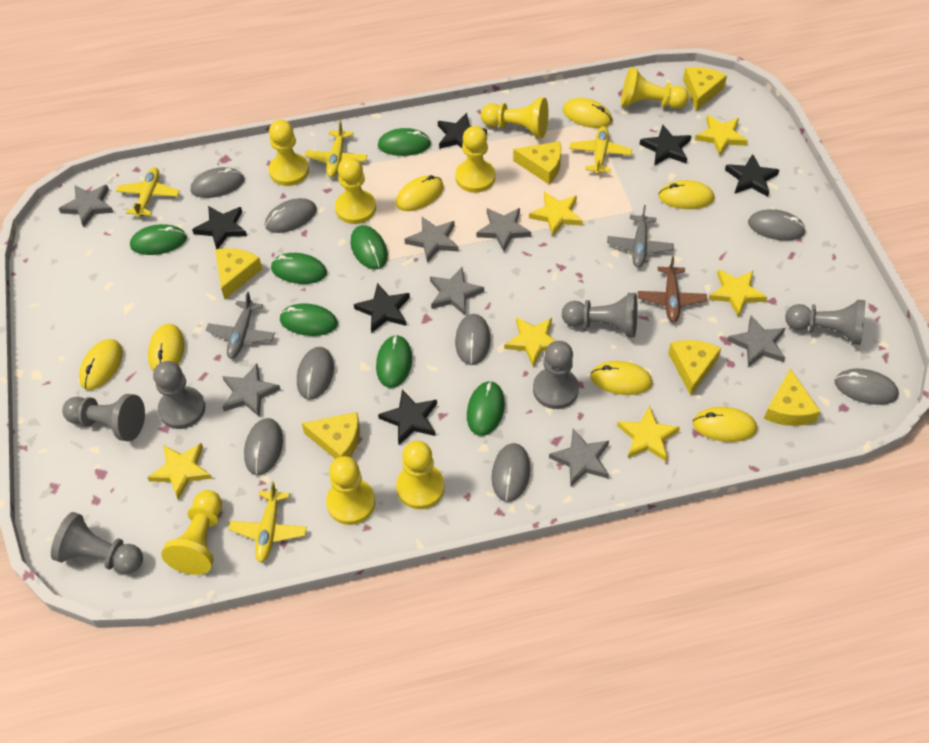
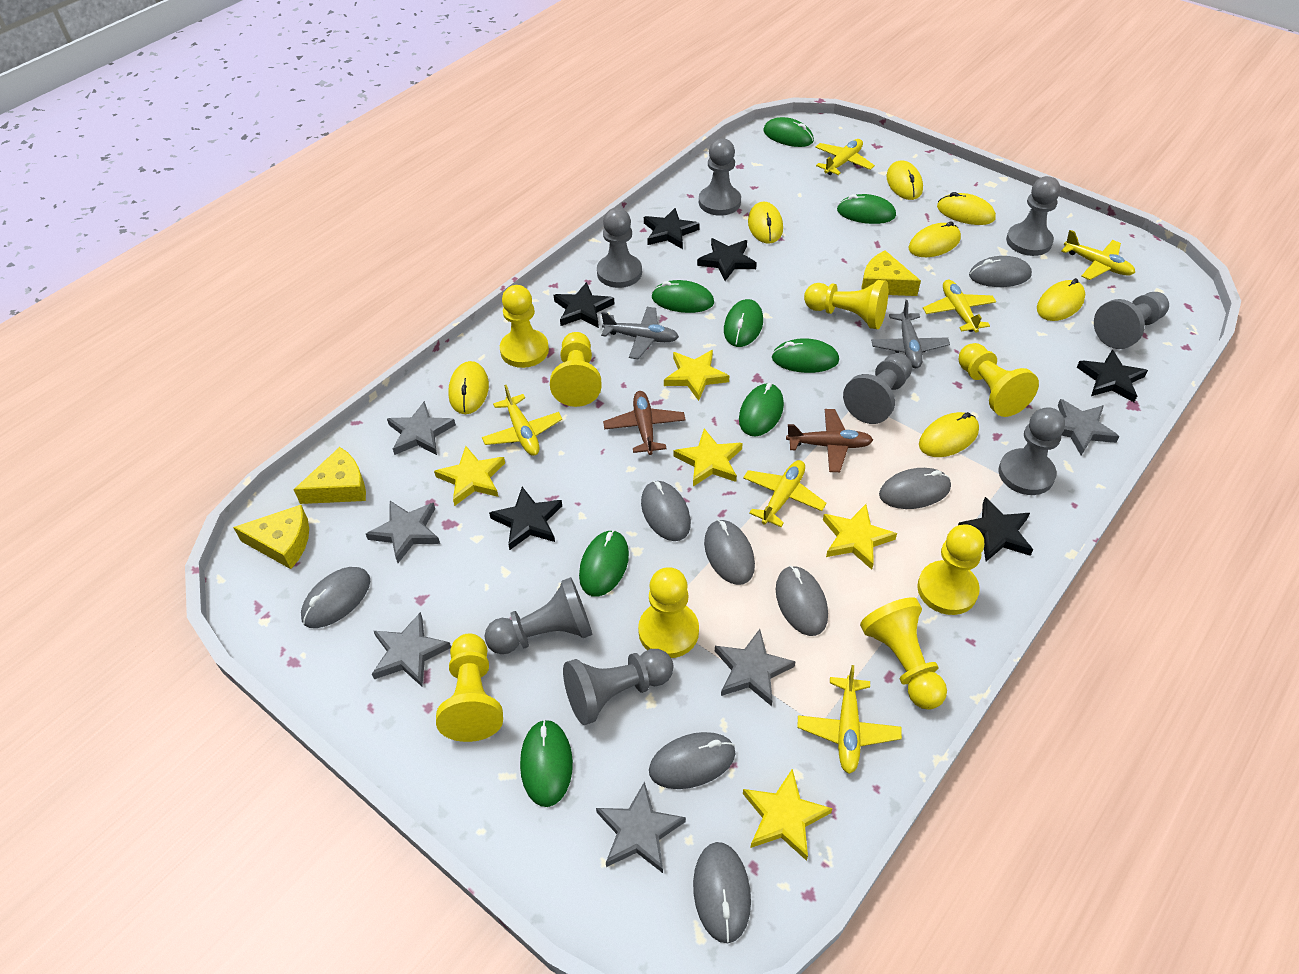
brown plane: [638,256,707,322] = 1 -> [603,391,686,455] [786,409,873,472] = 2
green mouse: [130,224,187,255] [271,253,327,284] [279,303,338,336] [351,225,388,270] [376,335,412,388] [378,128,431,156] [467,381,505,436] = 7 -> [520,720,573,807] [579,530,629,597] [652,280,714,313] [724,299,763,347] [739,383,784,436] [763,117,814,147] [772,338,839,373] [837,194,896,224] = 8
grey pawn: [51,512,143,574] [62,394,145,441] [153,361,205,429] [533,341,579,409] [562,293,637,337] [785,300,866,345] = 6 -> [485,577,592,654] [563,649,673,725] [597,208,642,288] [699,138,741,216] [843,353,912,424] [998,407,1065,495] [1006,176,1061,256] [1094,292,1169,349] = 8
grey star: [59,185,114,227] [222,364,281,417] [405,217,458,263] [430,267,484,316] [477,208,531,252] [549,429,609,486] [727,316,785,367] = 7 -> [366,501,440,563] [372,612,451,686] [387,401,456,455] [596,781,686,873] [715,629,796,706] [1058,399,1120,456] = 6
yellow cheese: [215,248,262,299] [302,412,360,459] [513,141,561,184] [668,340,721,395] [683,67,727,111] [764,368,821,426] = 6 -> [233,505,309,569] [293,447,366,504] [861,250,921,296] = 3
yellow plane: [116,167,180,218] [229,481,307,563] [305,120,367,177] [569,126,632,174] = 4 -> [482,385,562,456] [743,460,827,527] [797,665,902,774] [815,139,875,175] [923,280,997,333] [1061,230,1135,280] = 6
yellow star: [147,443,212,500] [504,317,556,367] [529,192,583,237] [617,406,680,461] [695,115,748,156] [708,269,767,317] = 6 -> [434,446,505,506] [664,350,729,401] [674,428,743,486] [743,769,833,861] [823,504,897,570] = 5

